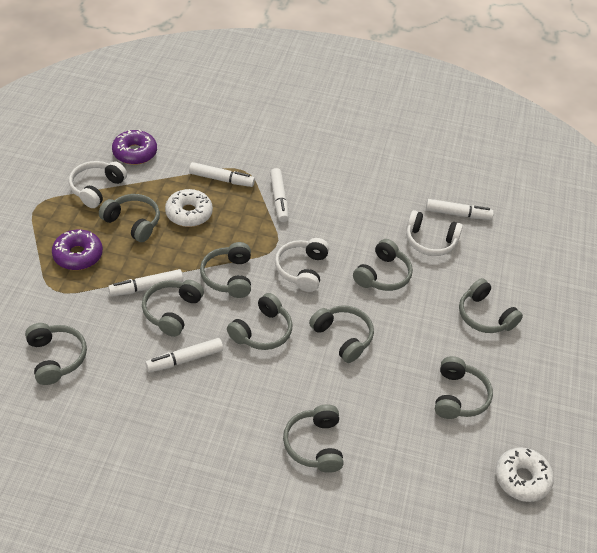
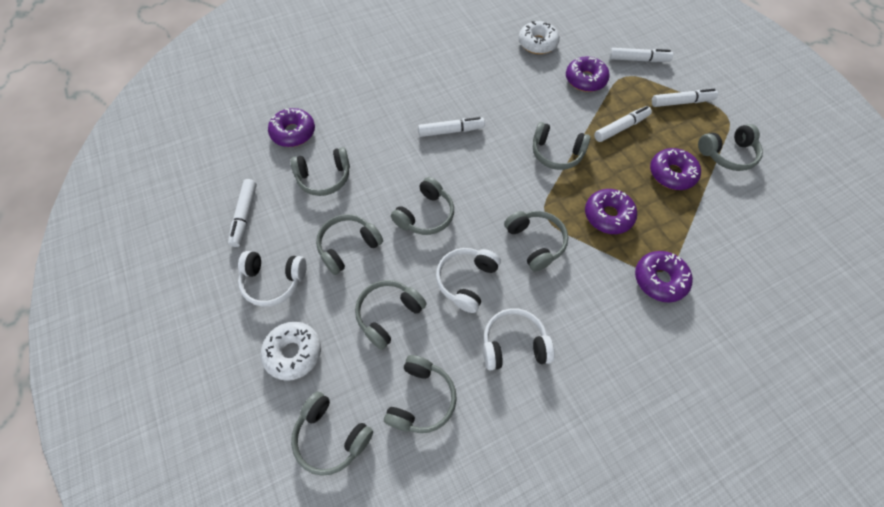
grey headphones: [25,323,87,385] [99,194,160,242] [142,280,204,337] [200,242,251,298] [227,293,292,350] [283,404,344,473] [309,306,374,363] [353,239,413,291] [435,356,493,419] [459,278,523,333] = 10 -> [291,147,350,196] [291,391,373,476] [316,214,383,275] [355,280,426,350] [384,355,457,433] [391,177,454,235] [504,211,568,272] [533,122,591,170] [698,124,763,171] = 9
purple donut: [52,229,103,270] [112,129,157,165] = 2 -> [268,108,315,147] [566,56,610,92] [585,189,637,234] [635,251,693,303] [650,148,701,190] = 5

